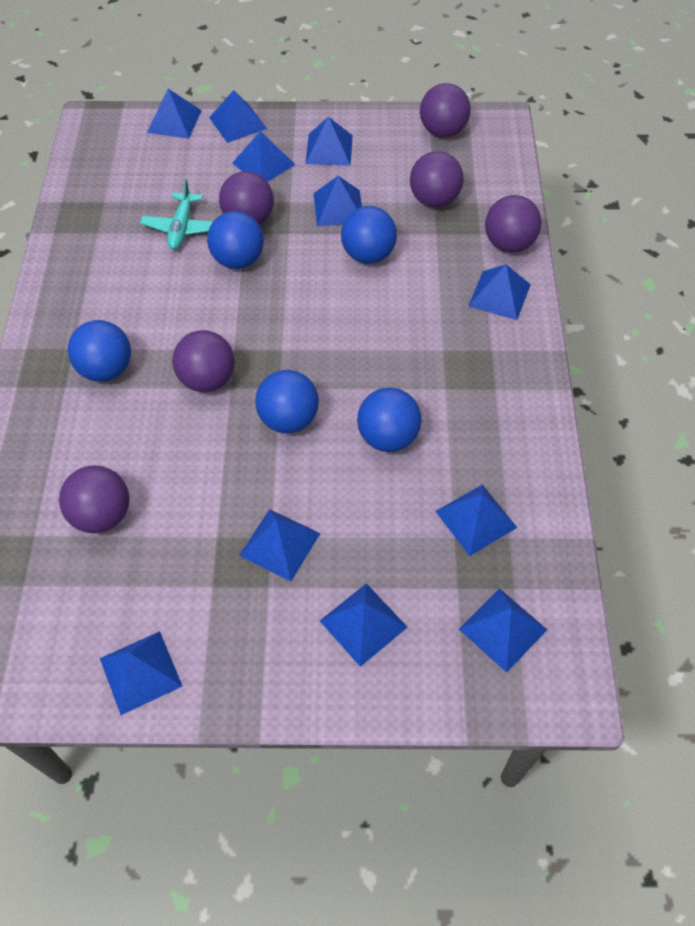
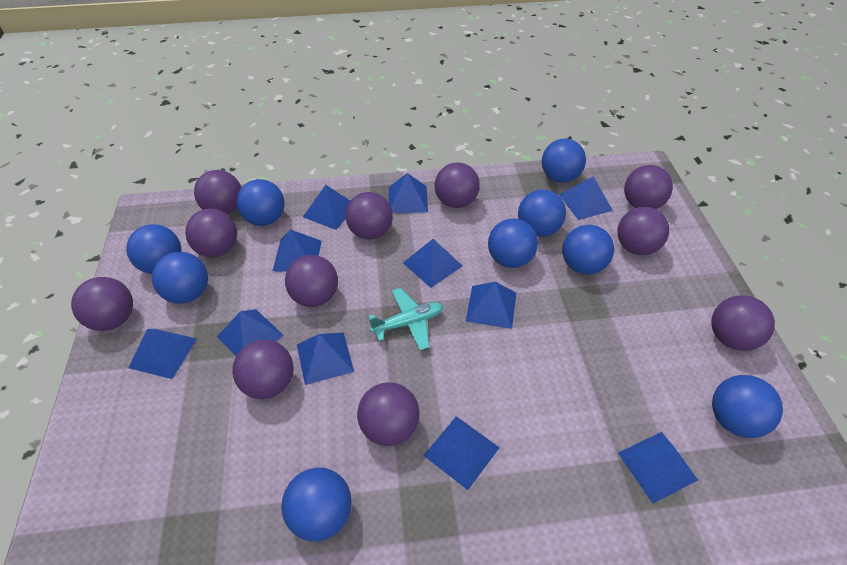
blue ball: [68,320,131,382] [207,211,264,269] [255,370,319,433] [341,206,397,264] [357,388,422,452] = 5 -> [126,224,181,274] [152,252,208,304] [236,179,285,226] [281,468,352,542] [488,218,538,268] [518,189,566,237] [542,139,586,183] [562,225,614,274] [712,375,783,438] = 9
purple ball: [59,466,130,533] [172,330,235,392] [219,171,274,225] [410,151,464,207] [420,83,471,138] [485,195,542,253] = 6 -> [71,277,133,331] [185,209,237,257] [194,170,241,214] [232,340,294,399] [285,255,338,307] [345,192,393,239] [357,382,420,446] [435,162,480,208] [617,207,669,255] [624,165,673,209] [711,295,775,351] = 11

